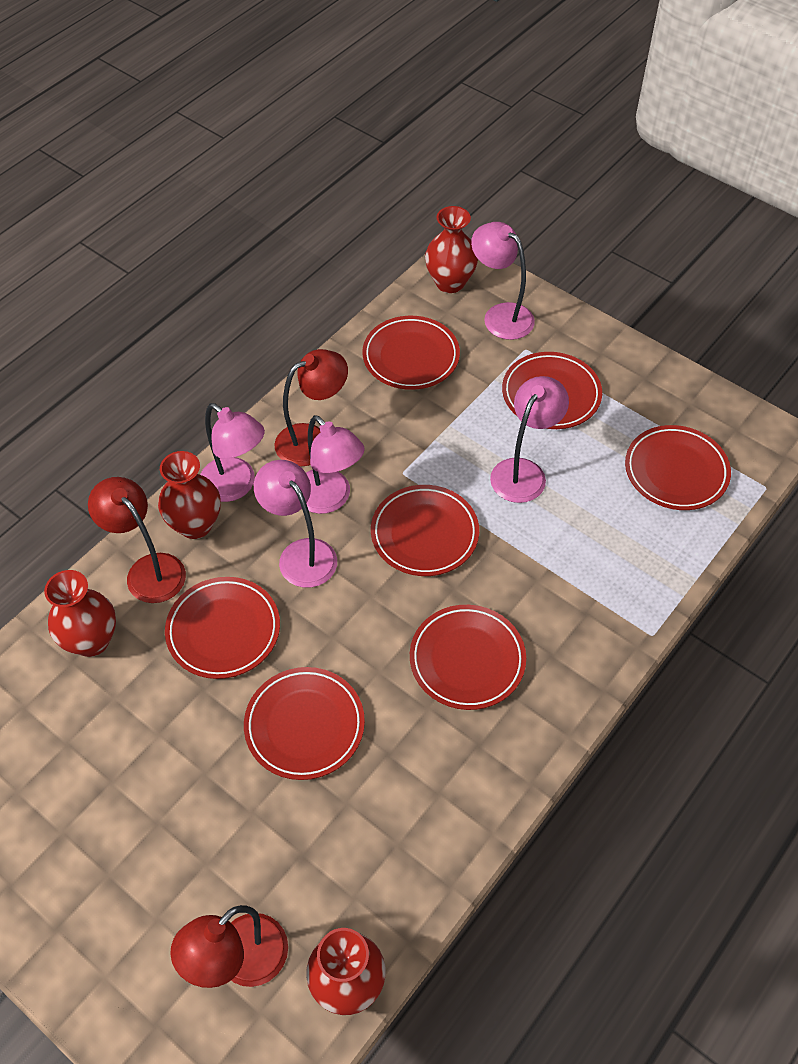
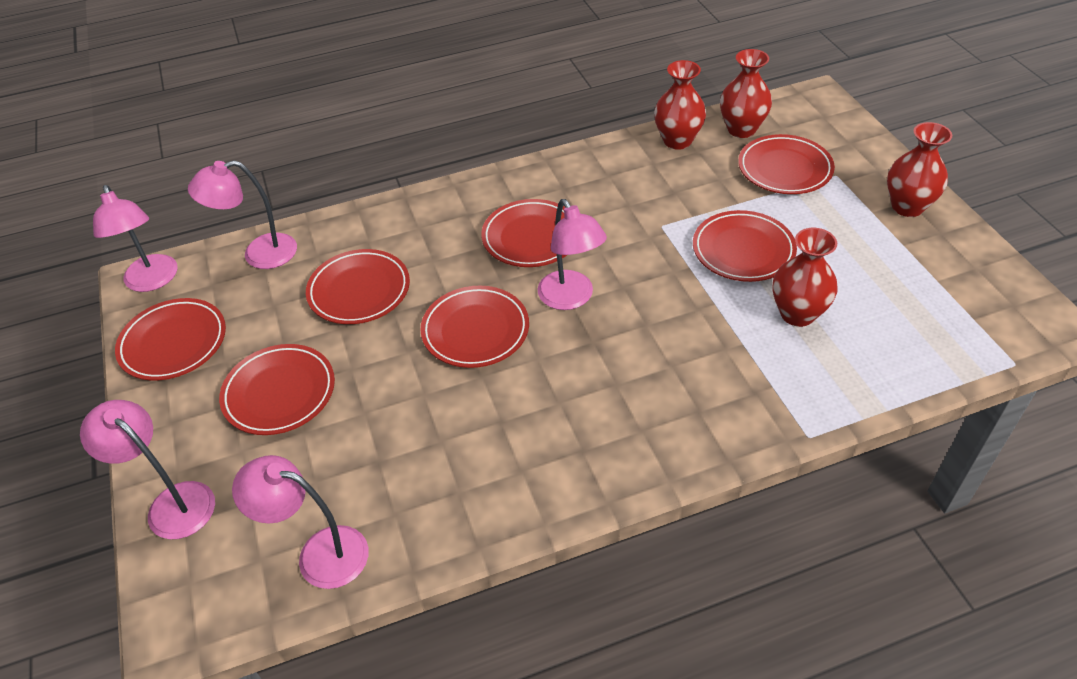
red lamp: [88,477,186,603] [170,905,288,988] [274,349,348,467] = 3 -> none = 0

